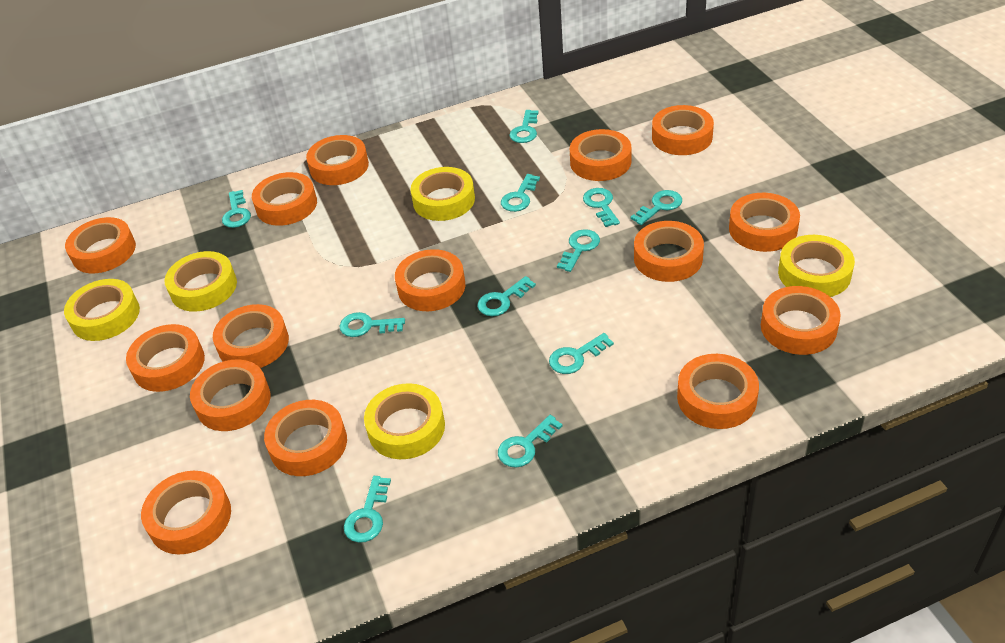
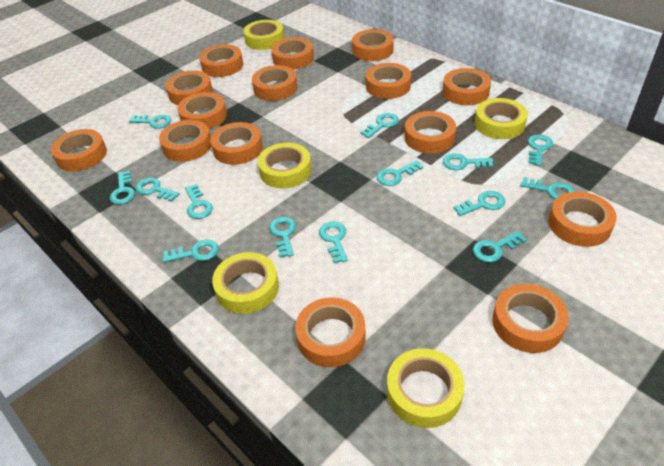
turquoise key: [222,190,251,228] [340,312,405,337] [344,476,391,543] [477,276,536,316] [498,415,563,468] [501,174,540,212] [509,110,538,143] [549,333,614,374] [557,229,600,272] [583,188,620,227] [630,190,682,225] = 11 -> [110,171,135,205] [129,115,171,129] [135,178,180,202] [162,240,219,263] [185,184,213,219] [269,217,296,258] [319,222,348,263] [361,113,399,138] [377,160,423,186] [443,153,493,170] [454,191,505,216] [473,231,527,262] [520,177,575,199] [528,134,553,166] = 14

